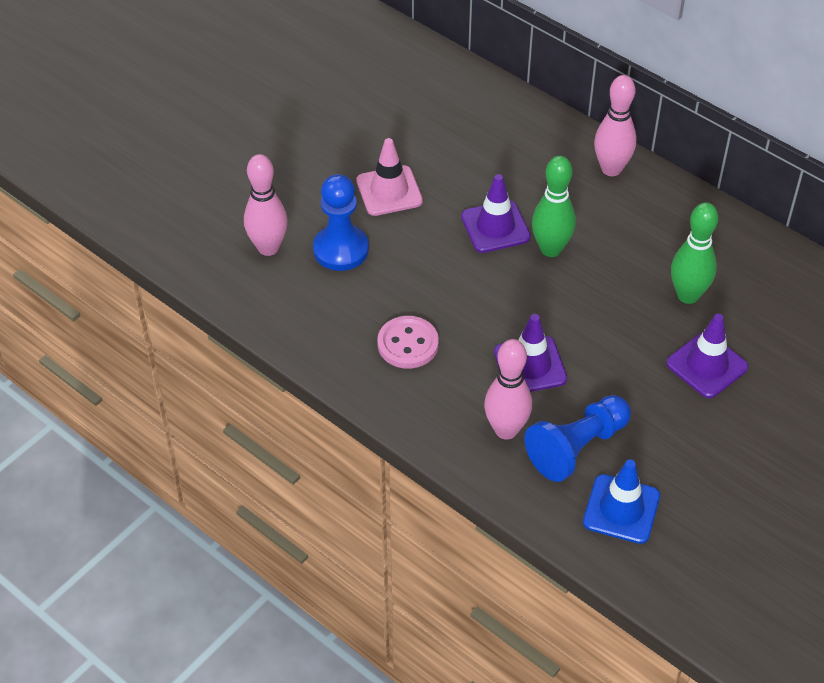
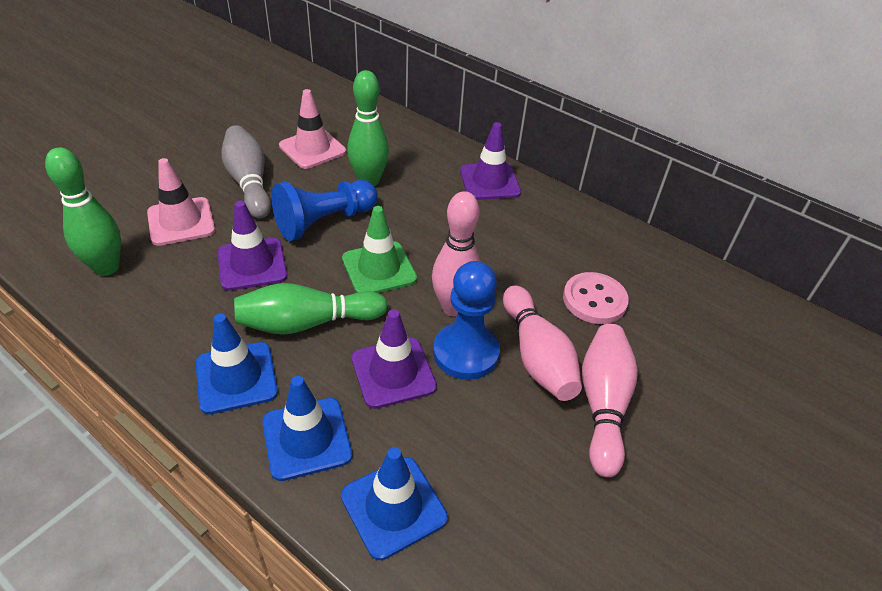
blue traffic cone: [583,459,660,544] = 1 -> [196,314,278,414] [262,376,352,481] [341,447,448,560] = 3
green bowling pin: [532,156,576,257] [671,202,718,304] = 2 -> [45,147,121,276] [234,283,387,335] [347,70,389,186] = 3
green traffic cone: none = 0 -> [342,206,417,293] = 1
grey bowling pin: none = 0 -> [221,125,271,219] = 1
pink traffic cone: [356,138,423,216] = 1 -> [147,158,215,246] [279,89,346,169] = 2

